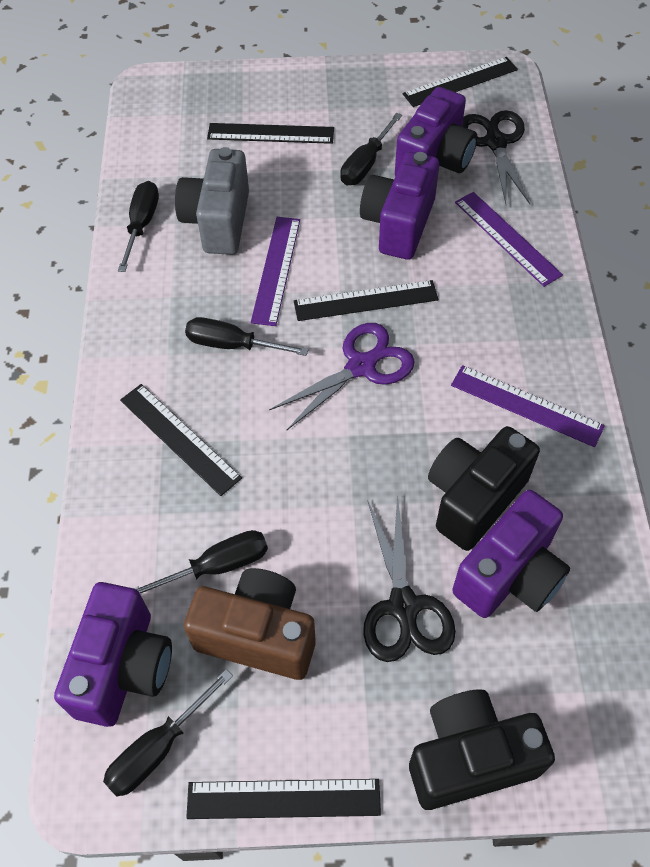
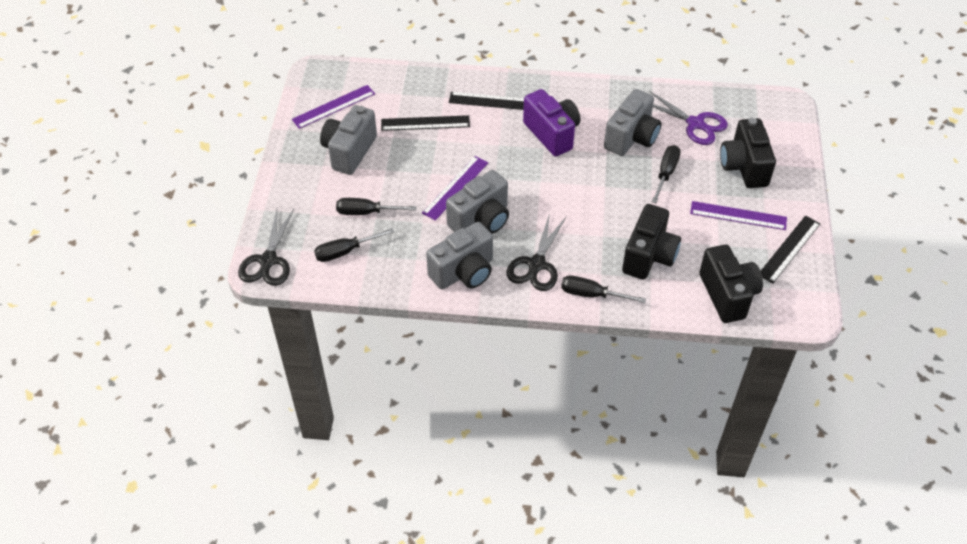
black camera: [409,689,555,810] [428,426,540,551] = 2 -> [622,204,681,280] [699,245,763,323] [720,118,776,188] = 3
black ruler: [120,384,242,496] [186,779,381,819] [207,123,334,144] [294,280,438,321] [403,57,518,107] = 5 -> [381,115,470,131] [449,92,524,110] [761,216,820,284] = 3
black screwdriver: [103,669,233,796] [118,181,159,272] [134,530,268,595] [185,317,309,356] [340,113,402,186] = 5 -> [314,228,394,262] [336,198,417,215] [561,275,646,303] [652,145,681,203] = 4
brown camera: [184,568,316,680] = 1 -> none = 0
grey camera: [175,147,249,255] = 1 -> [320,105,377,175] [426,222,493,289] [446,170,509,234] [604,89,661,156] = 4
purple camera: [54,582,172,727] [360,152,439,260] [395,87,477,177] [452,490,570,618] = 4 -> [523,89,580,157] = 1

